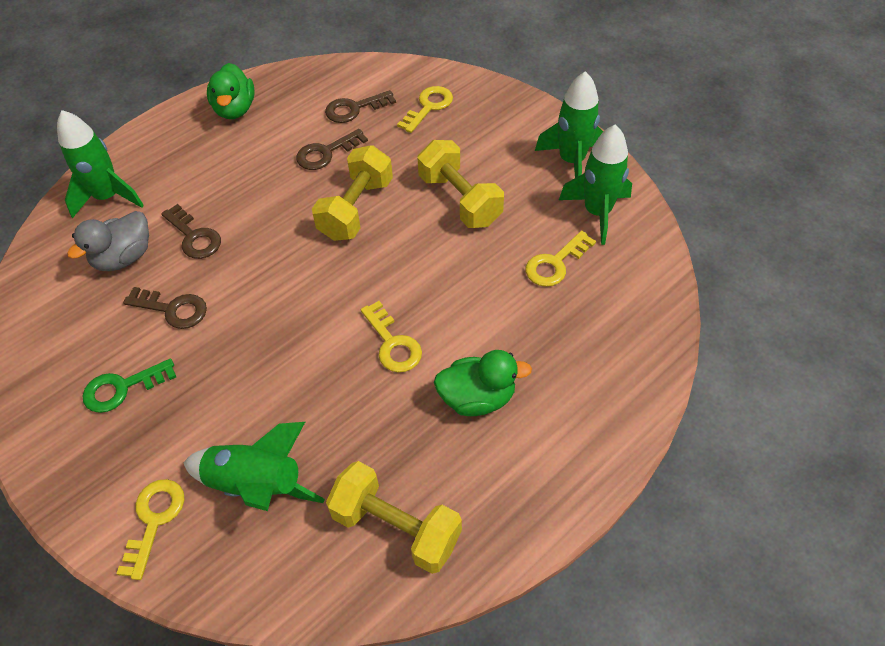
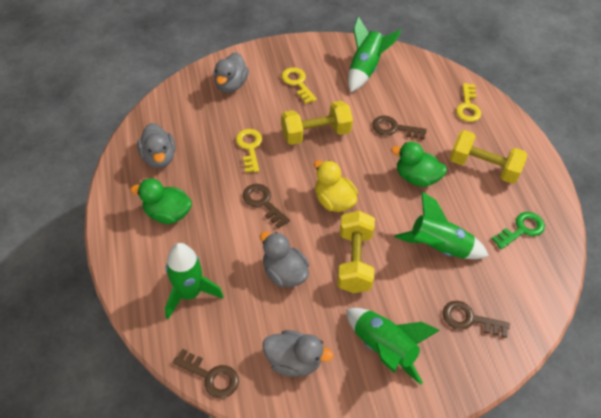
grey duck: [67,211,149,271] = 1 -> [137,123,175,168] [213,52,249,93] [260,232,309,287] [263,330,334,377] = 4
yellow duck: none = 0 -> [314,160,358,212] = 1
yellow key: [116,479,184,580] [361,301,422,372] [397,86,453,133] [526,231,596,287] = 4 -> [236,129,262,173] [281,67,317,104] [456,83,481,122] = 3

